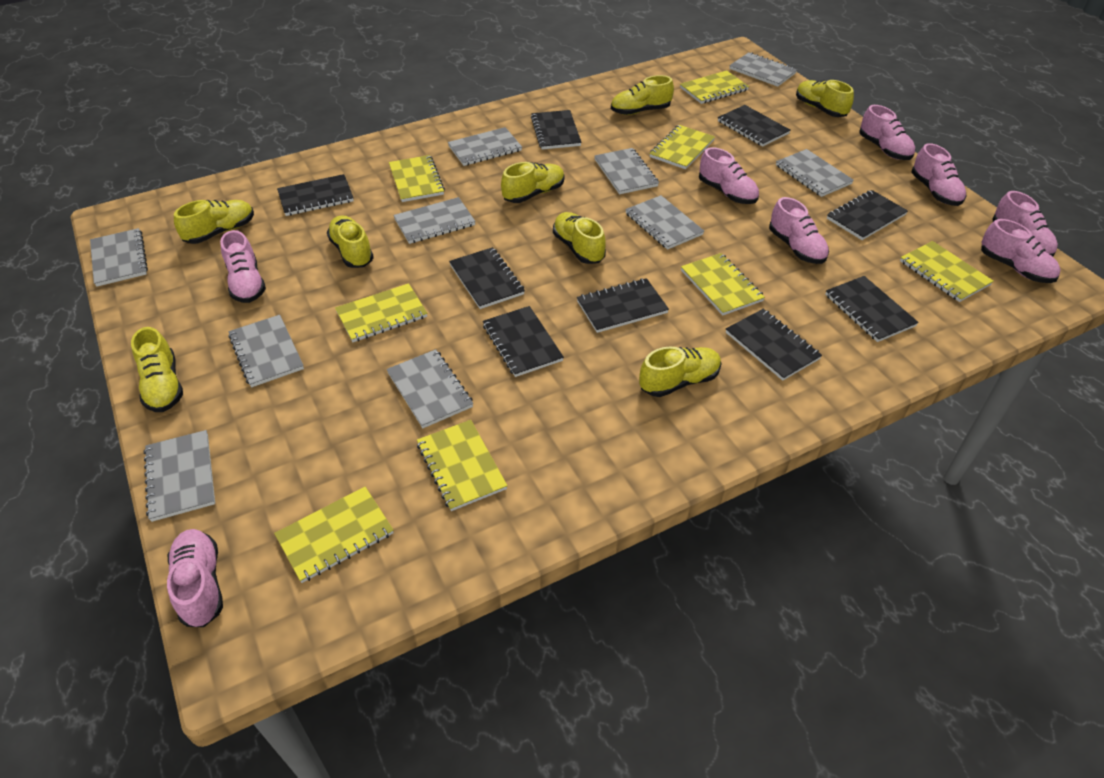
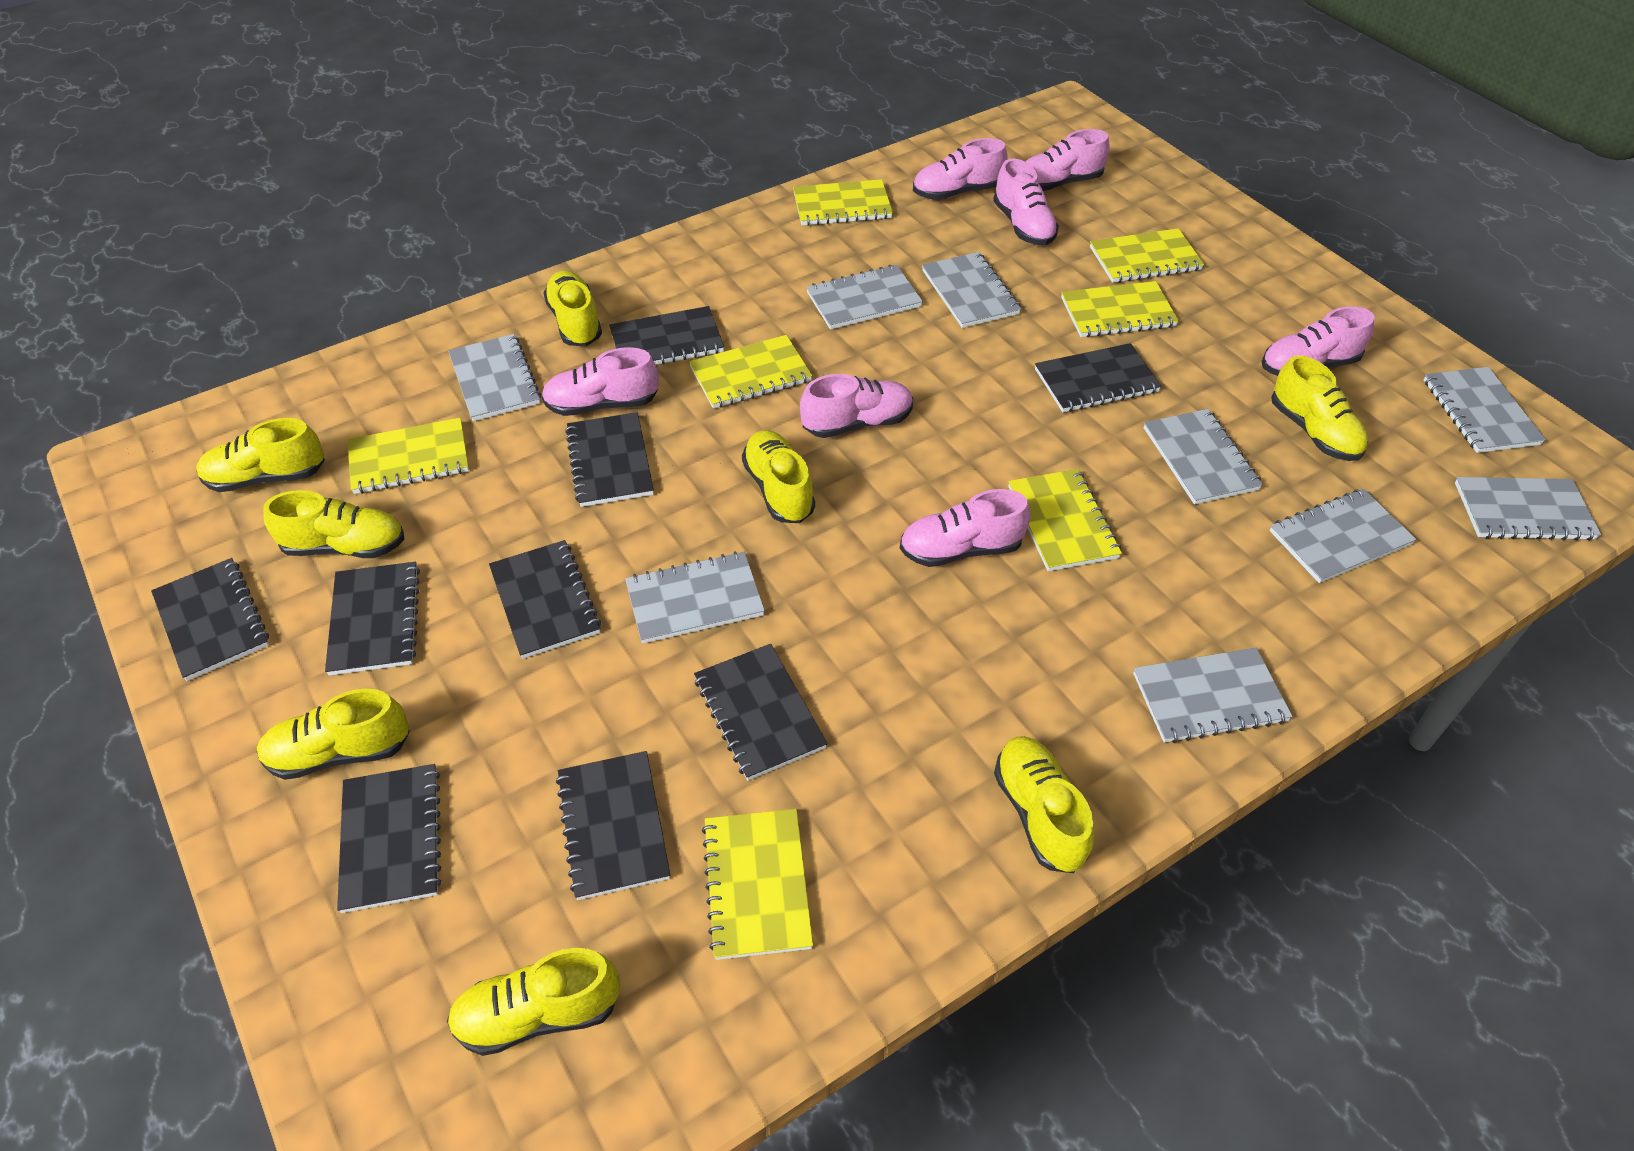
grey notebook: [90,228,148,287] [144,430,215,522] [228,315,304,387] [386,349,473,428] [393,197,476,244] [448,127,522,166] [594,148,659,195] [625,195,704,250] [730,52,797,87] [776,149,854,197] = 10 -> [448,334,541,421] [625,551,765,644] [806,265,923,330] [922,252,1021,328] [1133,648,1293,743] [1144,409,1263,504] [1270,489,1417,583] [1424,367,1546,453] [1455,477,1601,541] = 9
pink shoe: [167,529,223,627] [220,230,266,303] [699,147,759,204] [769,197,829,264] [859,105,915,160] [912,143,966,206] [981,219,1061,283] [993,191,1058,257] = 8 -> [541,347,659,416] [800,374,913,438] [900,489,1030,567] [913,138,1008,200] [993,159,1059,245] [1026,129,1110,191] [1262,306,1374,376] = 7
yellow notebook: [274,487,394,583] [335,283,427,342] [389,155,445,202] [417,420,508,511] [649,125,715,169] [680,70,749,104] [681,253,765,316] [900,241,994,302] = 8 -> [348,418,469,494] [689,335,812,409] [702,809,813,960] [793,179,893,226] [1008,469,1122,571] [1061,281,1179,337] [1090,228,1204,283] = 7

